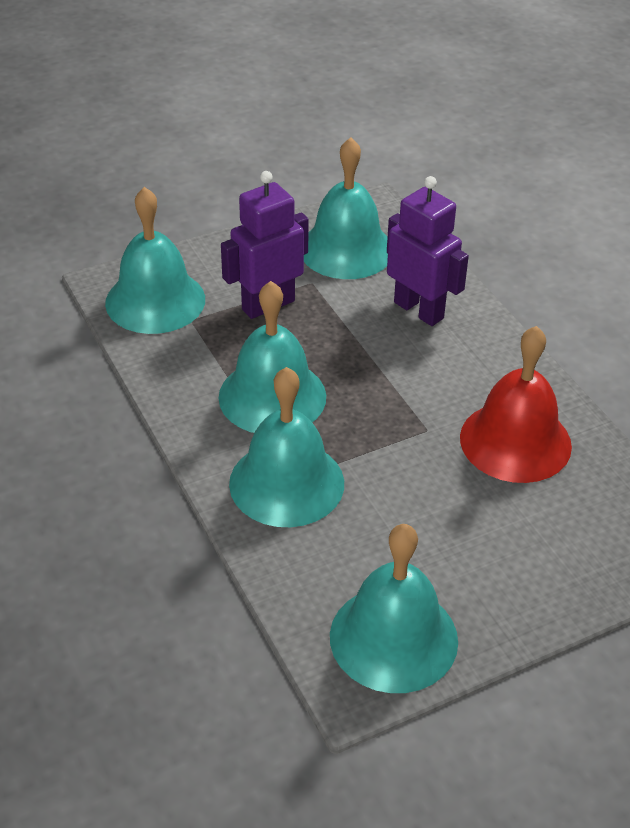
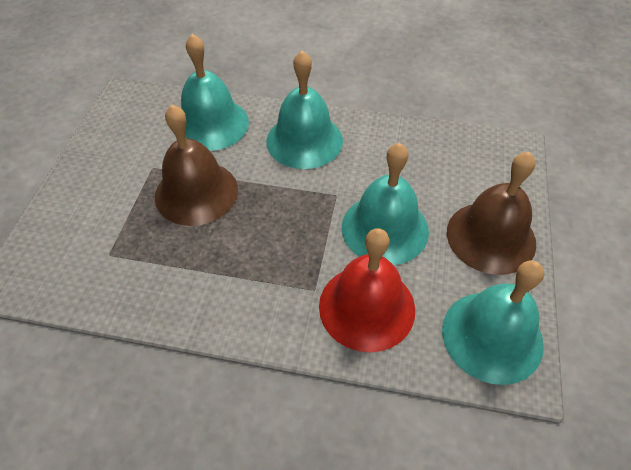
brown bell: none = 0 -> [155,105,238,226] [447,152,536,275] = 2
purple robot: [221,171,309,319] [387,176,469,326] = 2 -> none = 0
turquoise bell: [105,187,205,334] [218,281,326,433] [229,367,344,527] [304,137,388,279] [330,524,458,693] = 5 -> [181,34,249,151] [266,50,343,169] [342,143,429,265] [442,260,544,385] = 4

